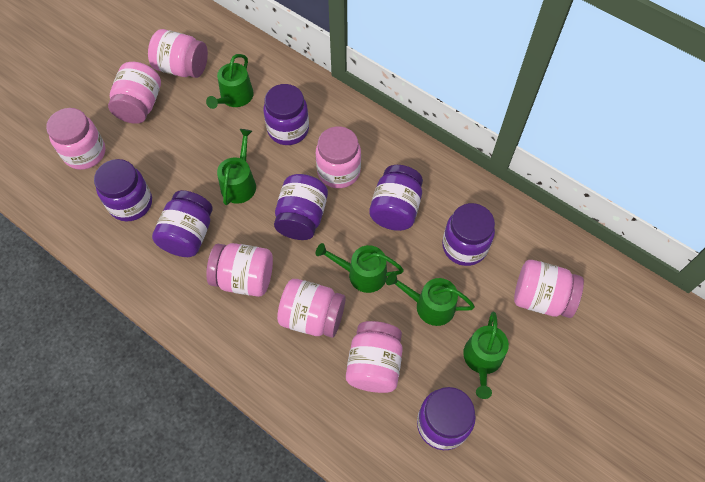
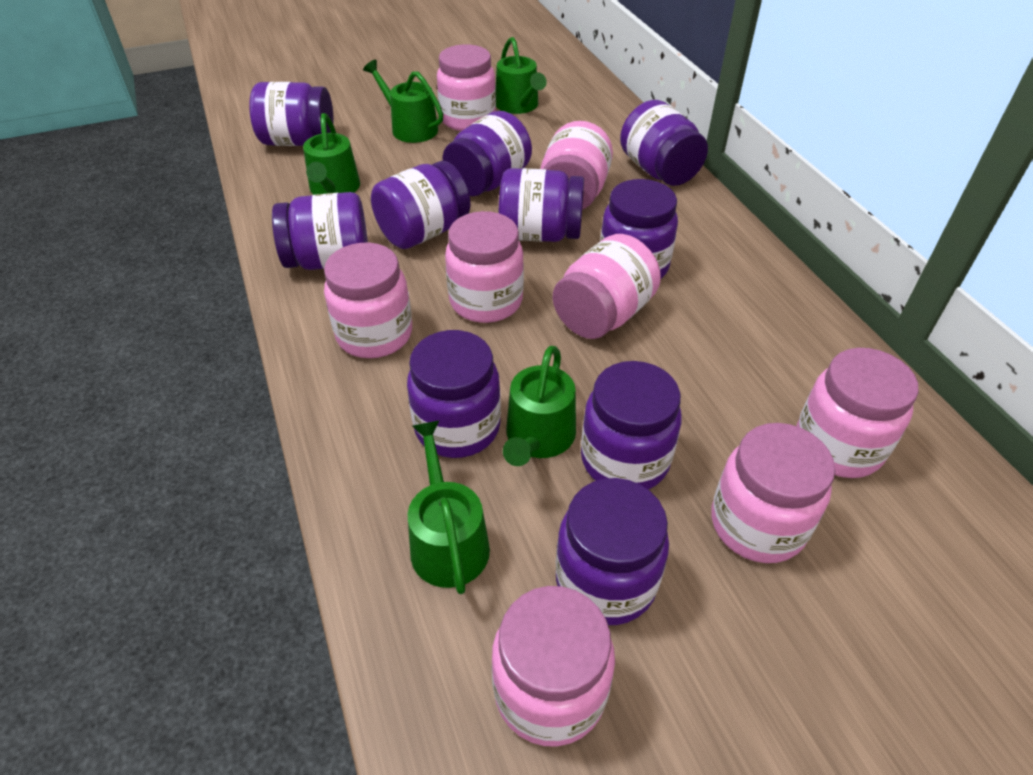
purple jar: [94,159,152,222] [152,190,213,257] [263,84,309,145] [274,174,328,240] [369,165,423,231] [417,387,476,450] [442,203,495,266] = 7 -> [249,82,334,146] [272,192,368,270] [371,161,471,249] [407,330,501,458] [442,111,532,196] [499,168,584,242] [556,478,669,625] [581,361,682,490] [600,179,678,279] [620,100,708,186] = 10

